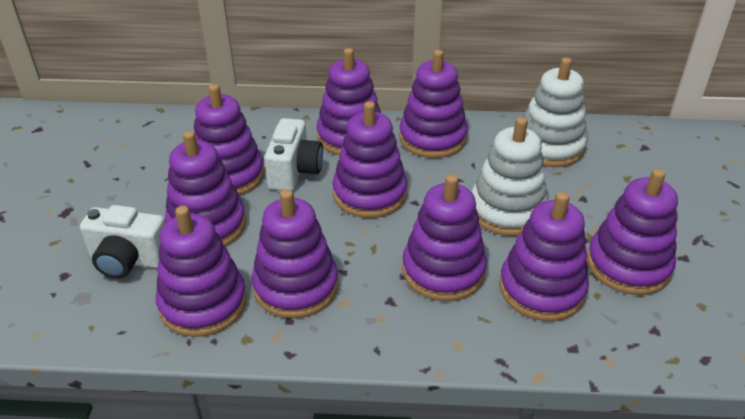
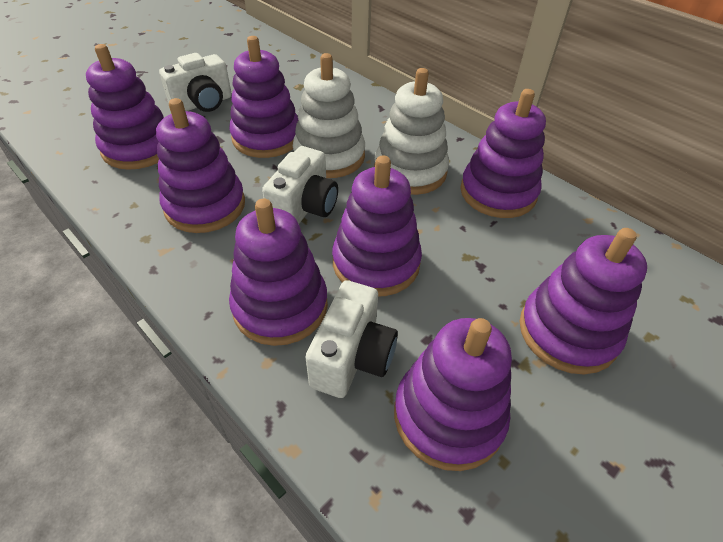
purple stacking toy: [156,206,247,337] [165,131,246,246] [194,84,264,196] [252,189,338,318] [317,48,381,155] [333,101,407,218] [399,50,468,158] [402,174,487,301] [499,192,589,321] [587,169,678,295] = 10 -> [86,44,163,170] [156,98,245,233] [229,199,328,346] [230,36,298,158] [332,155,422,296] [394,318,512,471] [460,89,546,218] [519,228,647,374] = 8
white camera: [80,205,165,279] [264,118,323,191] = 2 -> [159,53,232,112] [262,146,338,224] [306,280,398,398] = 3

